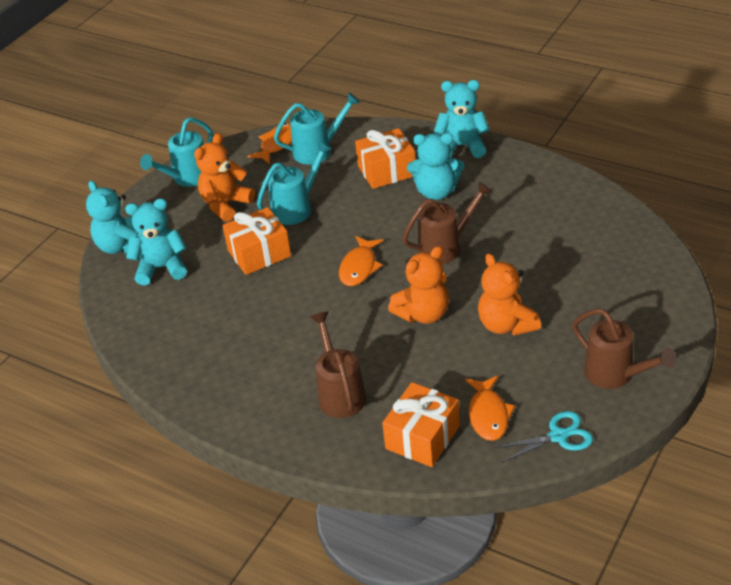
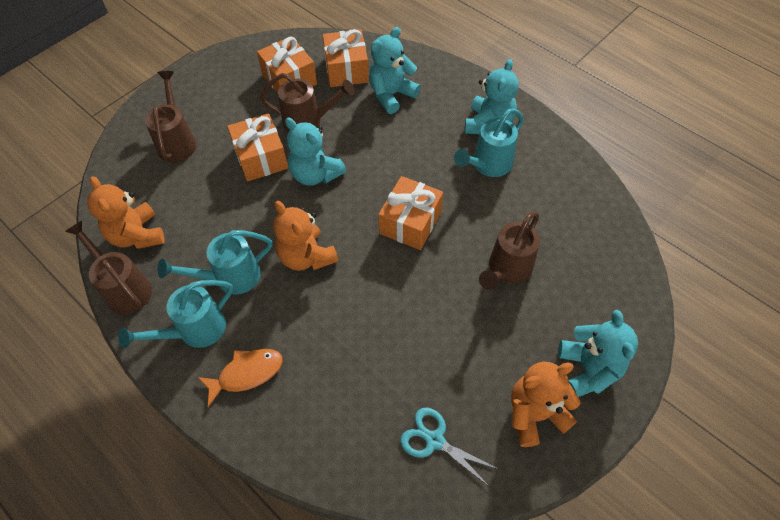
brown watering can: [310,311,366,418] [402,181,492,264] [572,309,676,389] = 3 -> [65,221,152,314] [145,71,196,162] [260,73,355,132] [479,211,540,290] = 4
orange fish: [247,123,292,164] [339,236,384,286] [465,376,515,441] = 3 -> [198,349,283,407] = 1
orange gift: [222,207,291,275] [355,128,415,189] [382,382,460,467] = 3 -> [227,113,288,182] [257,36,317,94] [322,29,369,87] [378,176,443,250] = 4

